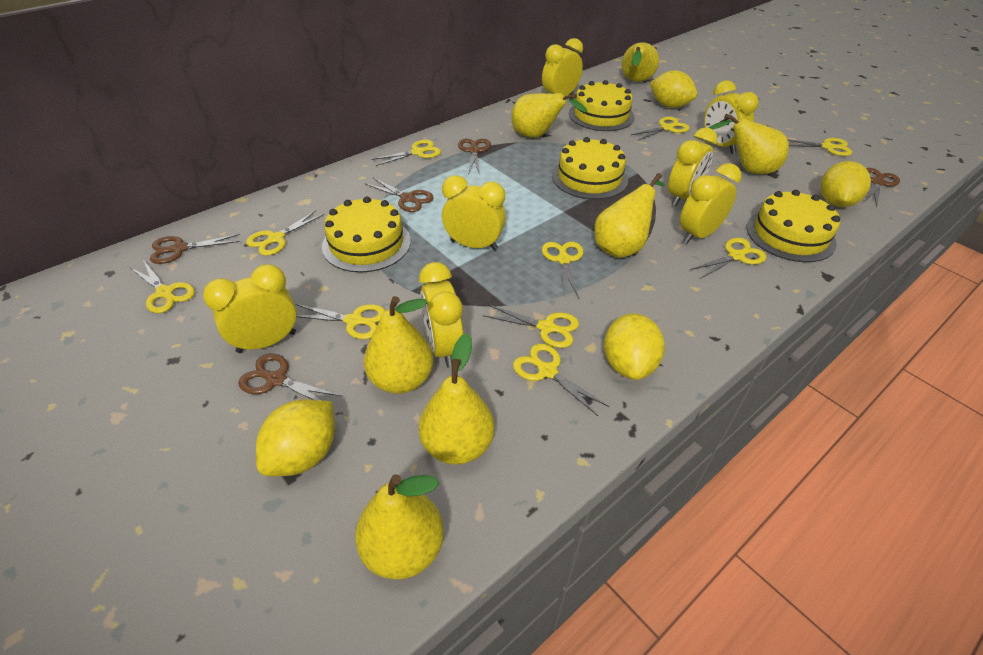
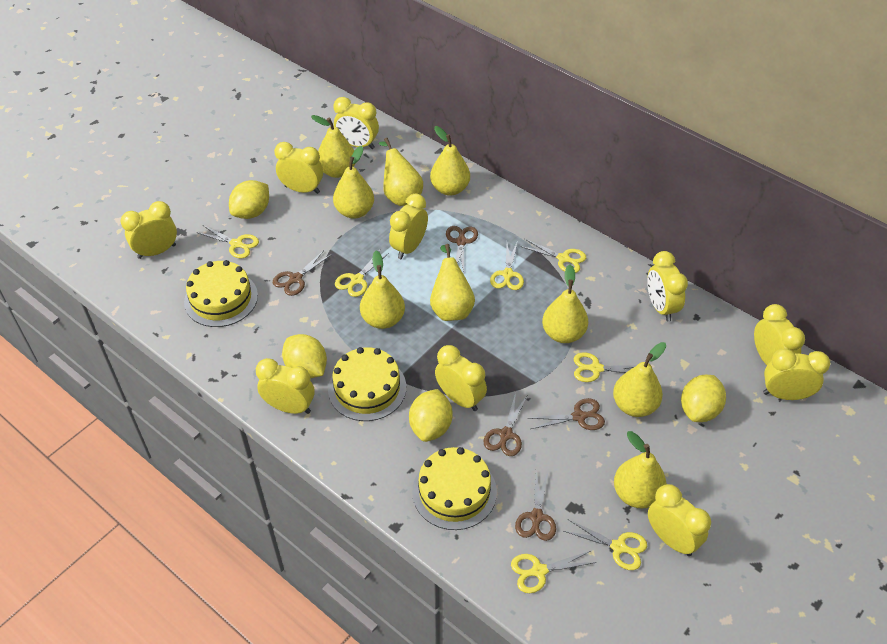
yellow cake: [322,197,411,272] [552,137,628,200] [569,80,634,131] [746,190,840,262] = 4 -> [184,260,258,327] [328,347,406,421] [412,447,497,530] = 3
yellow clock: [203,264,297,353] [419,262,464,368] [442,175,506,251] [542,38,583,96] [668,127,717,206] [680,163,741,244] [704,80,759,154] = 7 -> [121,201,177,259] [256,358,315,414] [274,142,323,194] [333,97,379,149] [389,193,428,259] [435,345,487,411] [647,251,688,322] [648,484,711,556] [754,304,805,365] [763,349,830,400] = 10
yellow pear: [355,474,444,580] [364,296,433,394] [419,333,495,464] [511,93,587,138] [594,173,665,258] [622,42,659,82] [708,113,789,174] = 7 -> [311,115,355,178] [333,146,374,219] [360,251,405,329] [379,138,423,206] [430,126,470,196] [430,244,475,321] [542,264,588,343] [613,342,666,417] [614,431,667,509] = 9
yellow scissors: [130,260,195,313] [246,210,325,256] [296,304,386,339] [371,140,441,166] [483,305,579,348] [513,344,609,416] [542,242,583,298] [631,117,689,140] [691,238,766,278] [787,138,852,156] = 10 -> [196,225,259,258] [335,250,389,297] [490,243,524,290] [511,551,596,593] [520,239,586,273] [564,519,647,570] [574,353,637,382] = 7

